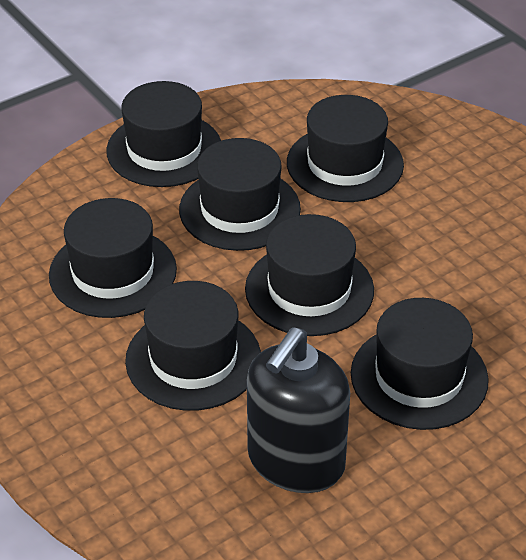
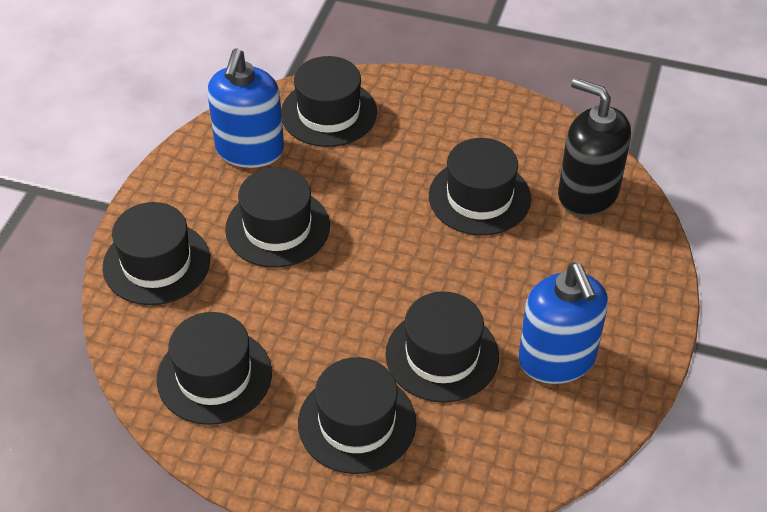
blue soap dispenser: none = 0 -> [207,48,284,168] [518,263,608,384] = 2

